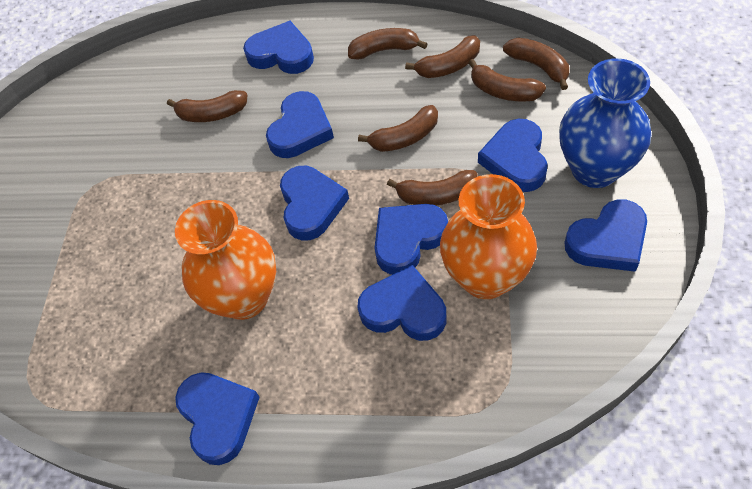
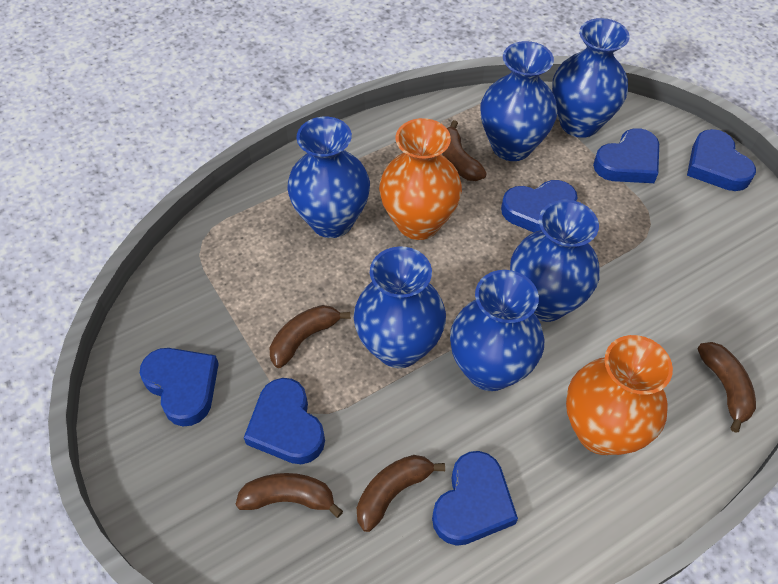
blue heart: [175,372,260,465] [243,21,314,74] [266,91,334,158] [280,166,349,241] [357,265,446,341] [375,204,448,275] [478,119,548,192] [564,199,647,272] = 8 -> [140,348,219,426] [244,378,325,464] [432,451,518,546] [501,180,578,232] [593,128,659,183] [687,129,756,191] = 6
blue vase: [559,58,651,188] = 1 -> [287,117,370,238] [354,246,446,368] [450,270,544,391] [481,41,558,161] [510,200,600,322] [552,18,630,138] = 6
brown banana: [167,90,247,122] [348,28,427,60] [358,105,438,152] [387,170,477,206] [405,35,480,78] [468,59,546,102] [503,38,569,90] = 7 -> [235,473,343,518] [270,305,350,368] [357,455,445,532] [442,120,487,181] [698,342,756,433] = 5

